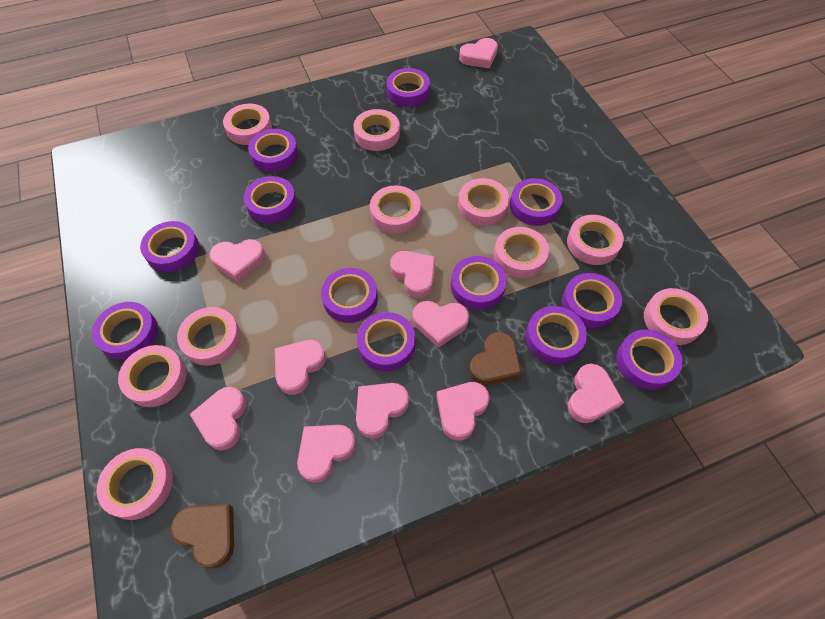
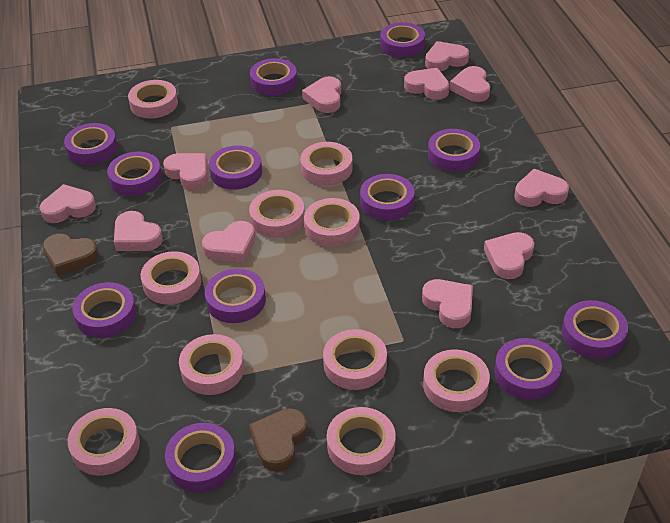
pink heart: [190,387,246,451] [209,239,266,282] [275,340,326,395] [297,425,356,483] [356,383,409,439] [390,251,436,298] [413,301,469,348] [436,382,490,441] [459,38,498,68] [568,364,624,423] = 10 -> [40,184,96,223] [114,211,163,251] [163,153,208,190] [202,221,256,262] [302,77,341,113] [404,68,449,100] [422,279,473,328] [425,41,469,71] [449,66,490,102] [484,232,534,279] [514,169,569,207] = 11

